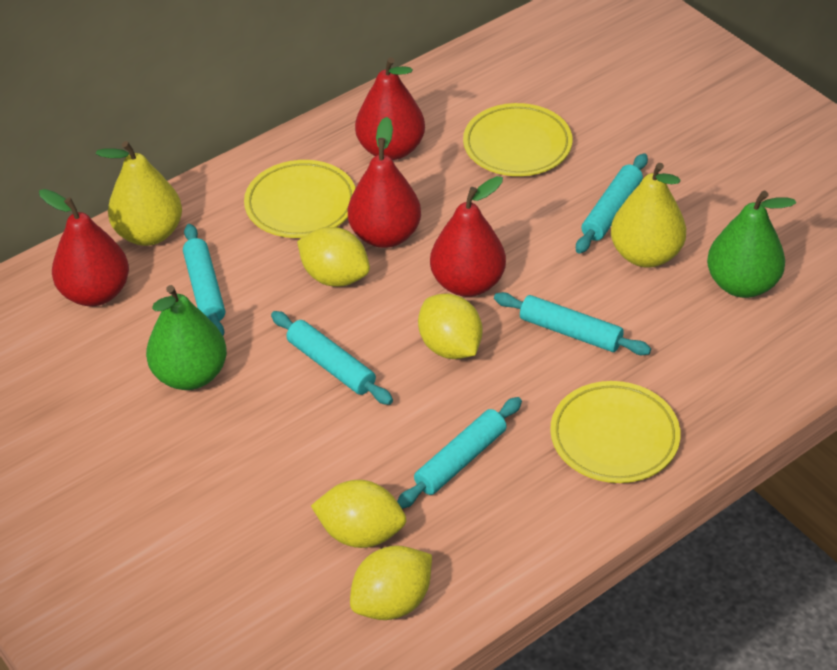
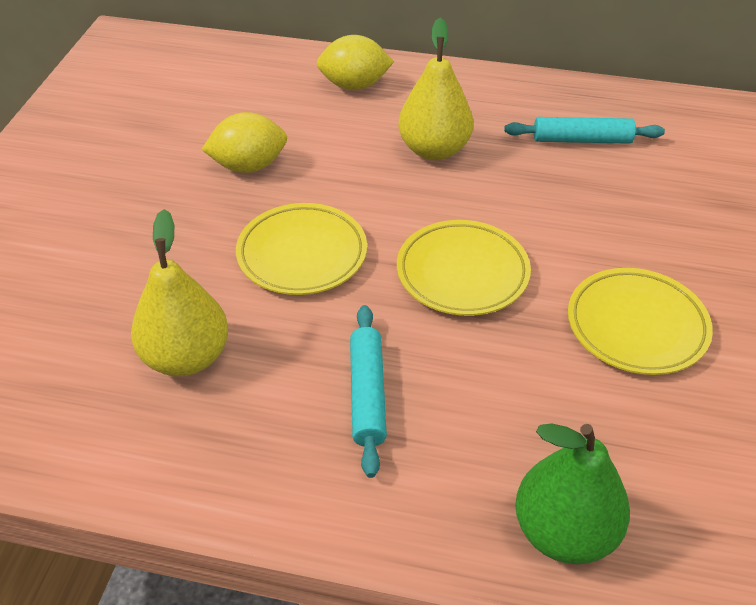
green pear: [146,285,227,390] [707,190,796,298] = 2 -> [515,423,630,565] = 1
red pear: [39,189,129,307] [348,117,421,248] [355,57,425,160] [430,176,506,297] = 4 -> none = 0
turquoise rolling pin: [183,224,225,335] [271,311,393,405] [397,397,522,509] [494,292,651,355] [576,153,648,254] = 5 -> [350,305,387,478] [504,117,665,144] = 2
yellow lemon: [297,227,370,287] [311,480,406,548] [350,545,432,620] [418,293,482,359] = 4 -> [201,112,287,173] [316,35,394,90] = 2

